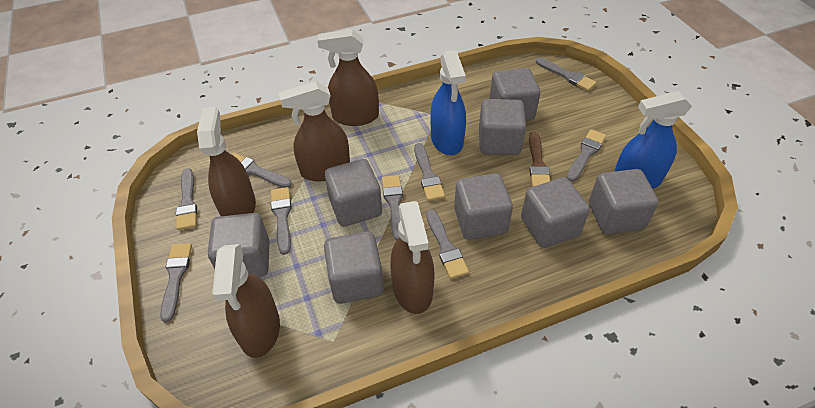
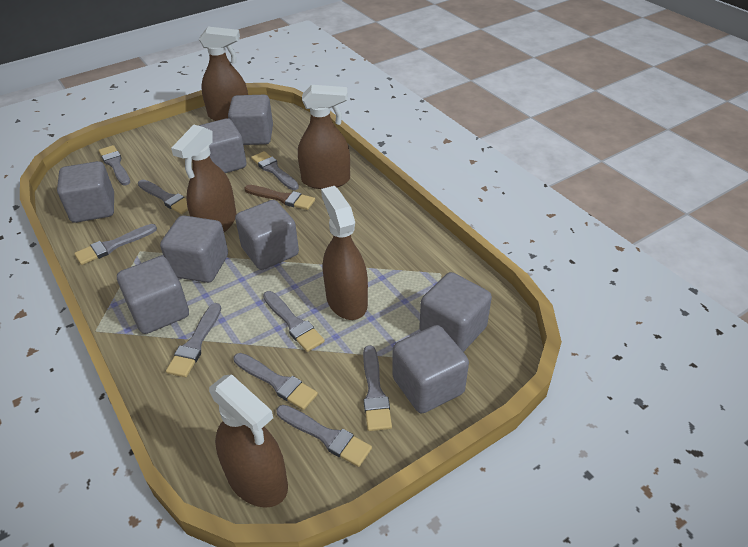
blue spray bottle: [431,50,466,155] [614,91,692,189] = 2 -> none = 0

